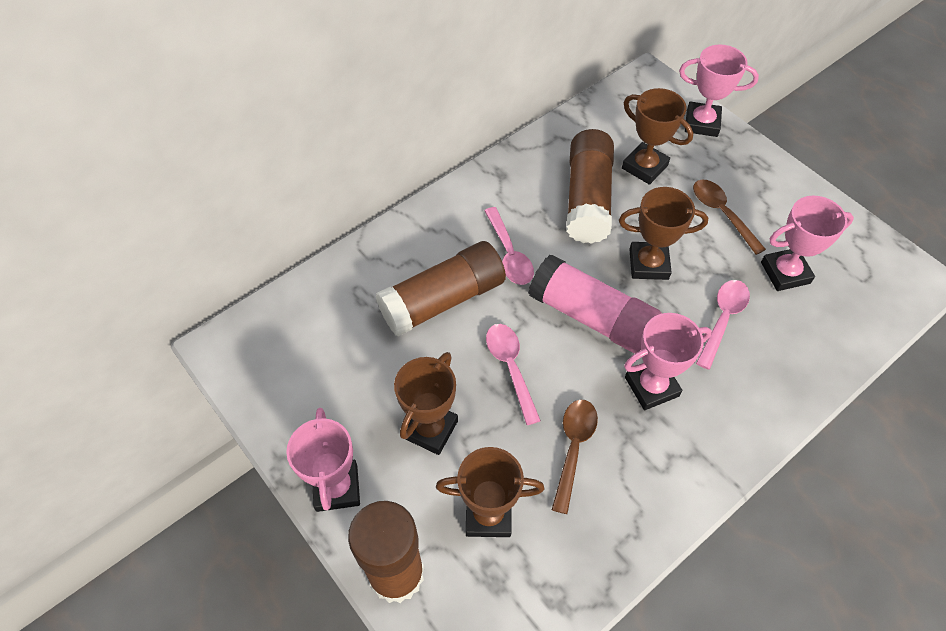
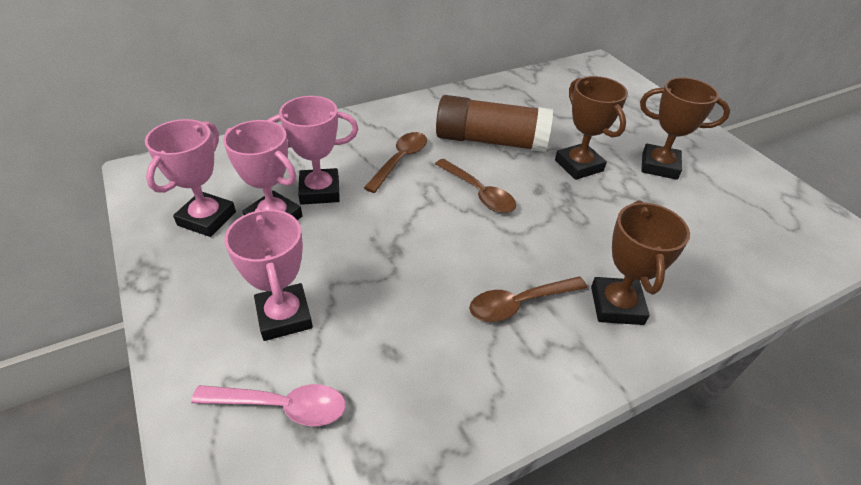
brown glue stick: [348,501,424,603] [376,241,506,336] [566,129,614,244] = 3 -> [436,95,553,152] = 1
brown spoon: [552,400,598,514] [693,180,766,255] = 2 -> [364,132,427,193] [435,159,516,213] [469,276,587,322] = 3
brown trophy: [394,352,458,455] [436,447,544,537] [619,187,708,280] [622,88,693,185] = 4 -> [555,76,628,180] [591,200,690,325] [640,77,730,180] = 3
pink glue stick: [528,255,662,354] = 1 -> none = 0
pink spoon: [484,207,534,285] [486,324,541,425] [696,280,750,370] = 3 -> [191,384,346,426] = 1

